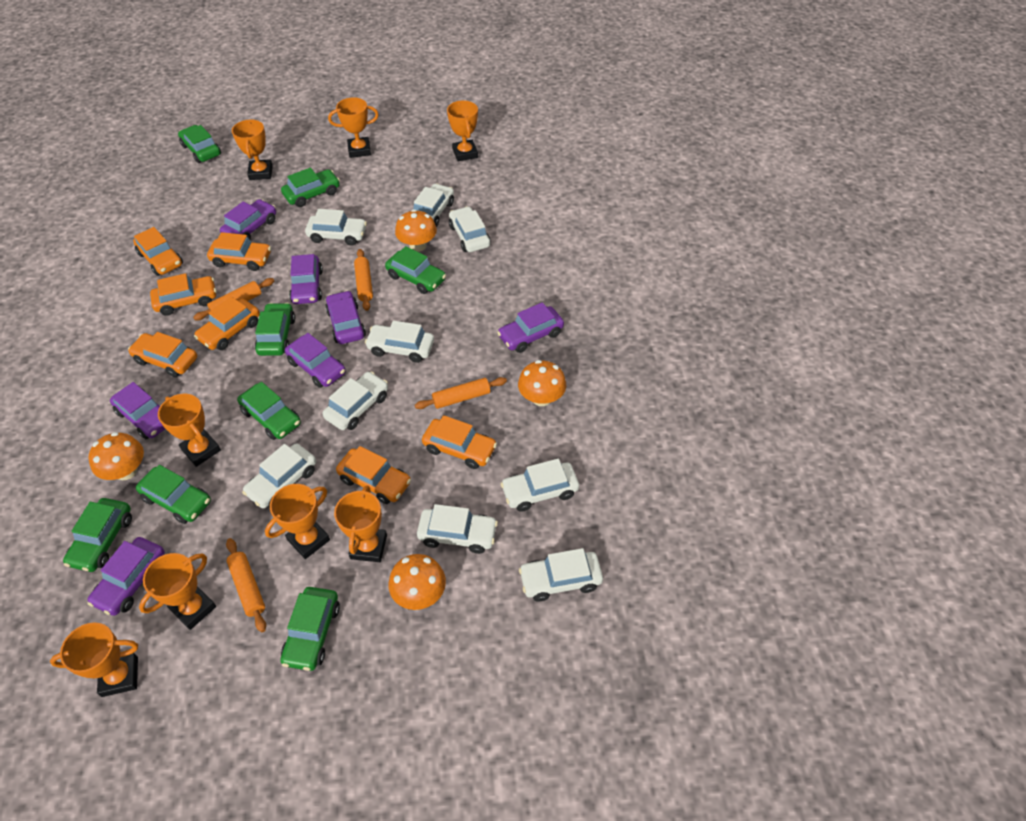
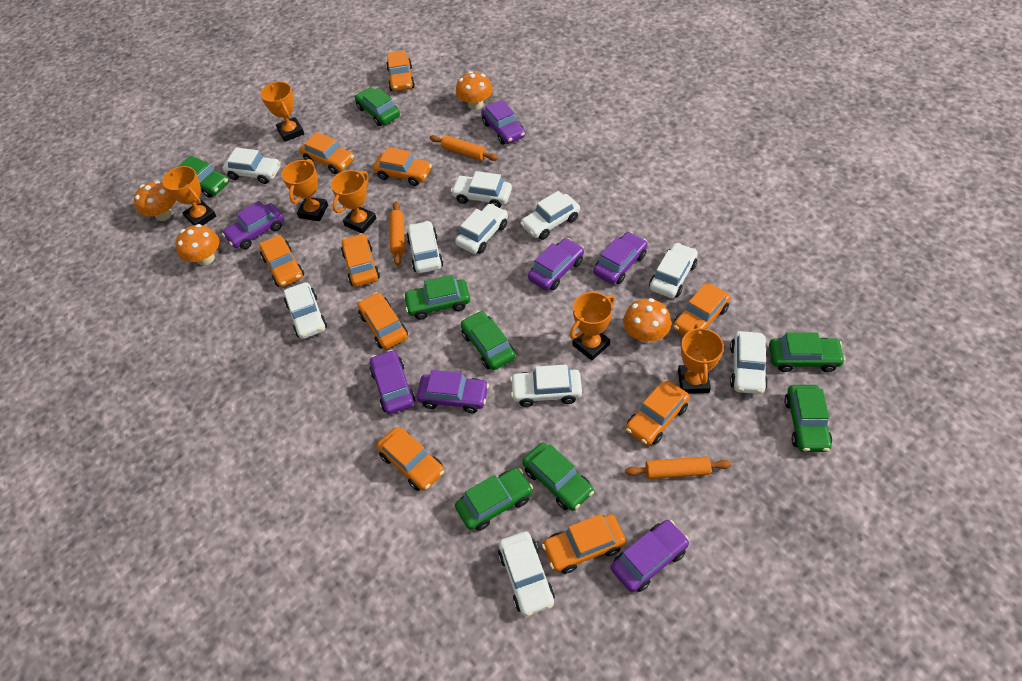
orange car: [128,332,197,377] [133,227,183,276] [150,273,216,316] [194,296,260,350] [207,232,271,271] [336,446,411,504] [422,415,497,469] = 7 -> [259,235,304,287] [300,132,354,174] [341,233,380,287] [357,292,408,349] [373,147,432,186] [377,427,444,491] [386,50,415,91] [542,514,626,574] [626,381,690,446] [673,283,730,335] = 10
orange rolling pin: [193,278,274,320] [226,538,266,632] [354,249,373,311] [415,377,507,409] = 4 -> [389,201,405,266] [430,135,498,161] [625,456,731,479] = 3
orange trophy: [50,622,138,697] [139,553,216,630] [158,394,221,467] [232,119,273,180] [265,484,330,559] [328,97,379,158] [334,485,387,562] [447,100,478,161] = 8 -> [162,166,216,225] [260,82,304,142] [281,159,328,221] [331,170,377,234] [569,292,615,360] [678,324,724,394] = 6
white car: [242,444,316,508] [305,209,367,246] [323,371,388,430] [365,321,434,363] [413,184,454,227] [417,504,498,554] [449,206,491,252] [500,459,579,512] [519,548,603,602] = 9 -> [222,148,281,184] [284,282,327,339] [406,221,444,273] [451,171,512,208] [455,204,508,254] [498,532,555,616] [510,364,582,407] [520,191,580,240] [649,243,698,298] [730,331,768,394] = 10

